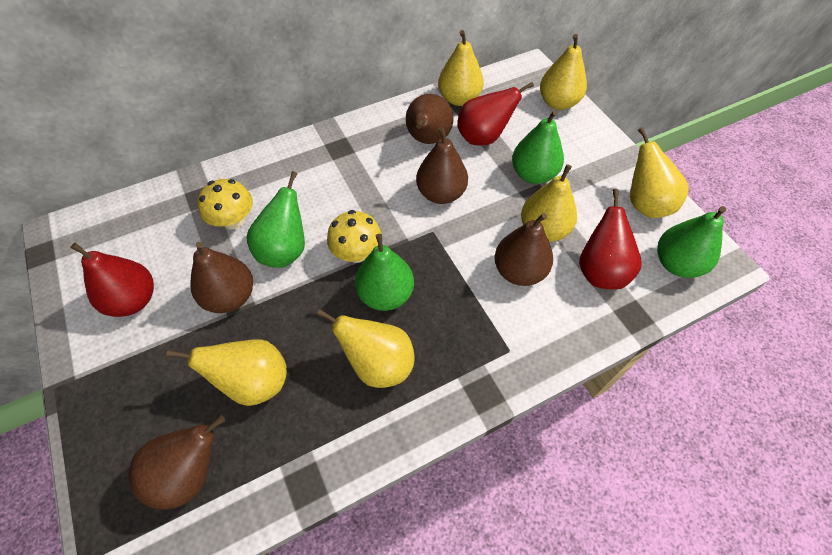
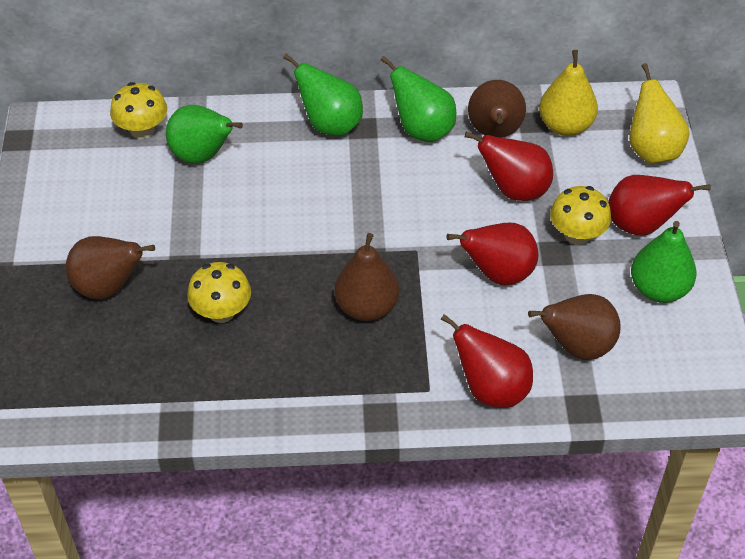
brown pear: [129,415,225,510] [190,242,253,313] [406,94,454,144] [416,127,468,204] [495,213,553,286] = 5 -> [66,236,155,299] [335,233,399,321] [468,80,526,138] [528,294,621,360] = 4
red pear: [70,243,154,317] [457,82,534,146] [579,189,642,290] = 3 -> [441,314,533,408] [446,223,538,285] [465,131,553,201] [608,175,710,236] = 4
yellow mushroom: [197,179,253,230] [327,210,382,263] = 2 -> [110,82,167,139] [187,262,251,323] [550,186,611,245] = 3
yellow pear: [166,339,287,406] [317,309,415,388] [438,30,484,106] [521,164,577,242] [540,34,587,110] [630,127,689,218] = 6 -> [539,50,598,136] [629,63,690,164] = 2

